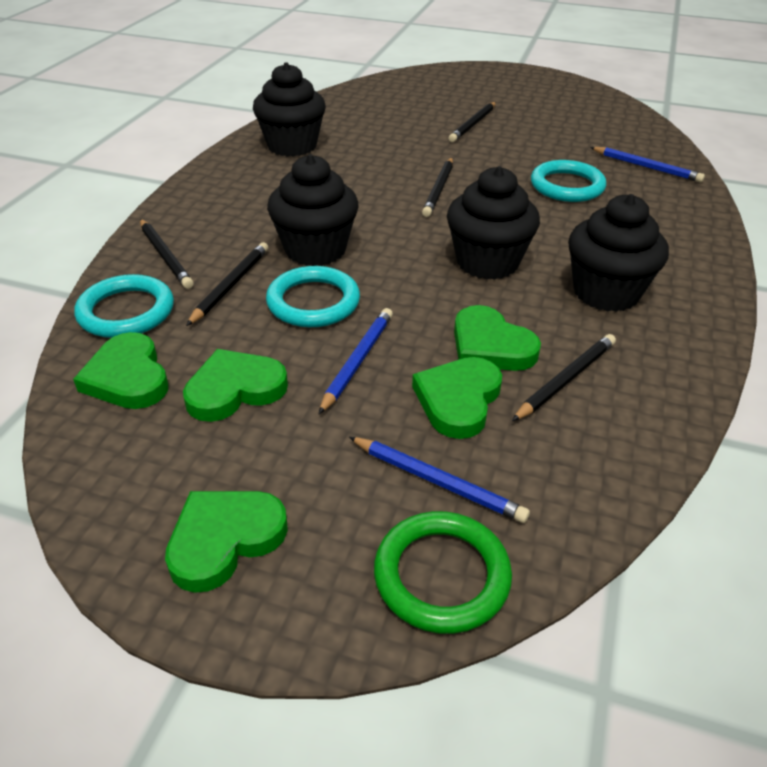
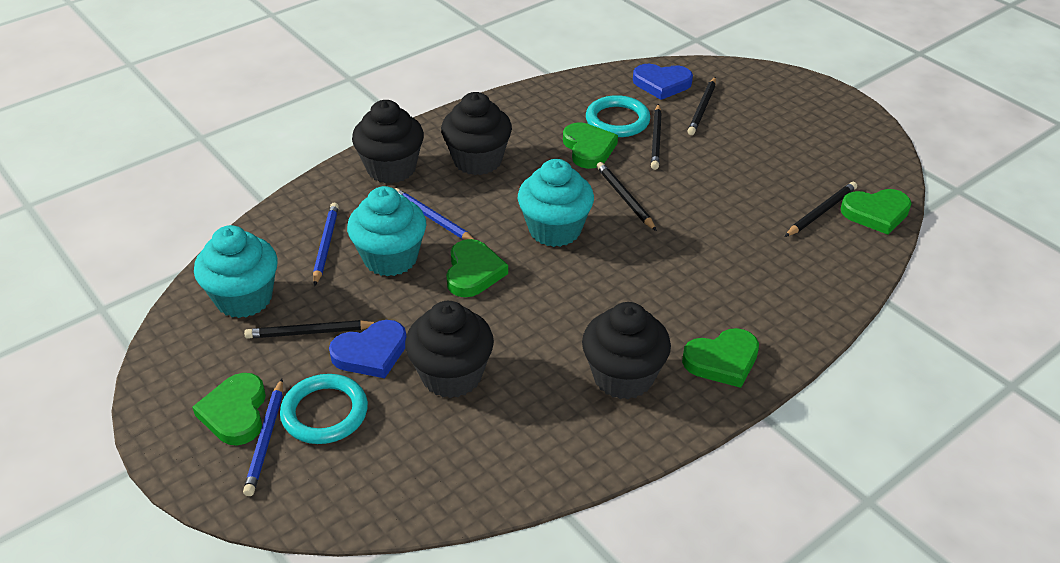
blue heart: none = 0 -> [329,320,407,378] [633,64,693,100] = 2
green ring: [374,511,512,634] = 1 -> none = 0
turquoise cupcake: none = 0 -> [194,225,278,318] [347,186,426,276] [518,159,594,247] = 3
turquoise ring: [74,274,174,338] [266,266,360,327] [531,160,606,202] = 3 -> [280,374,368,444] [586,95,650,137] = 2

